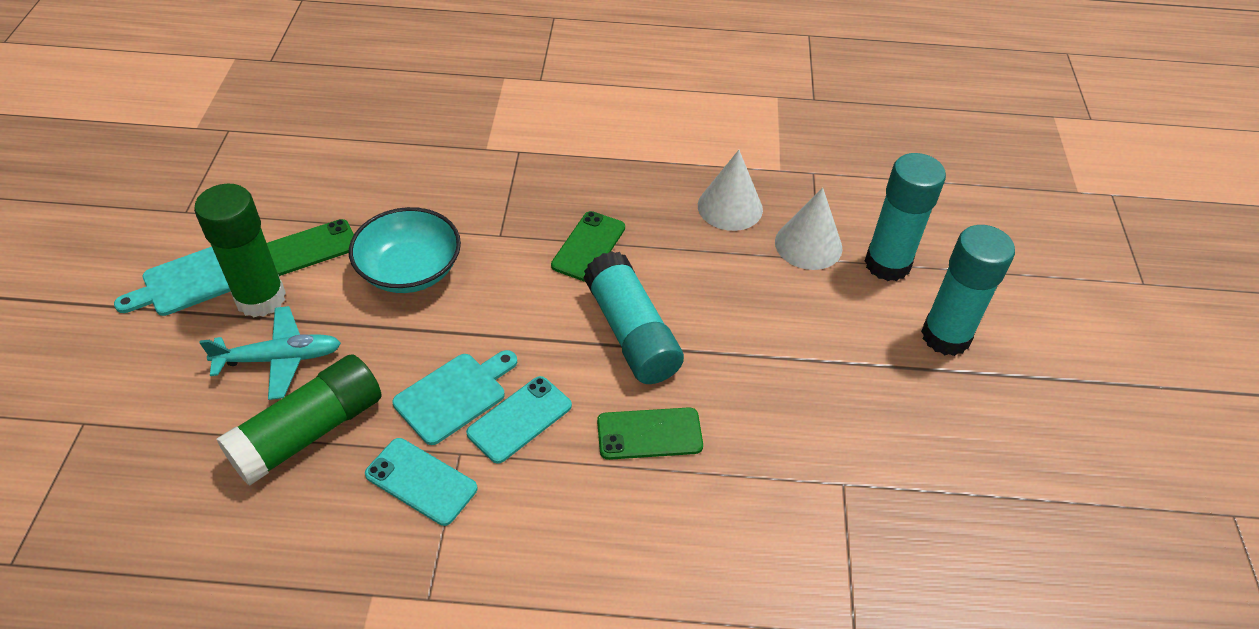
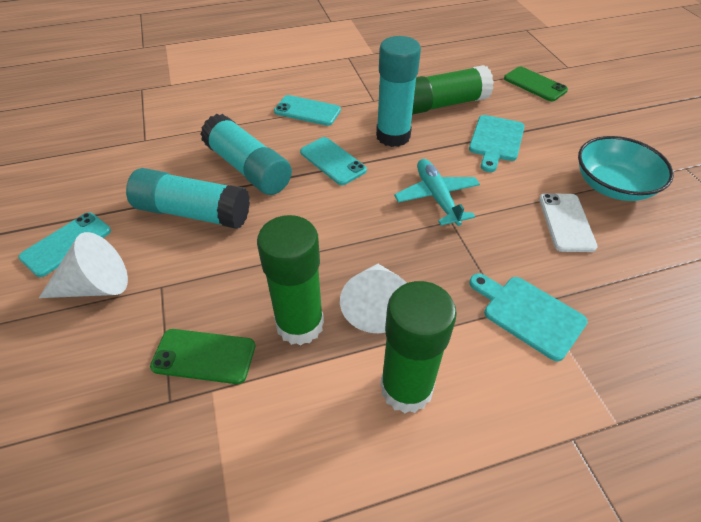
green glue stick: [194,184,286,317] [216,354,382,486] = 2 -> [257,215,324,346] [380,281,457,414] [412,65,494,115] = 3
green phone: [267,219,354,276] [551,211,625,282] [597,407,703,460] = 3 -> [150,329,255,384] [504,67,568,101] = 2
turquoise phone: [365,438,478,526] [466,376,572,464] = 2 -> [18,213,111,277] [274,95,341,126] [300,137,367,185] = 3
white phone: none = 0 -> [539,193,598,252] = 1

